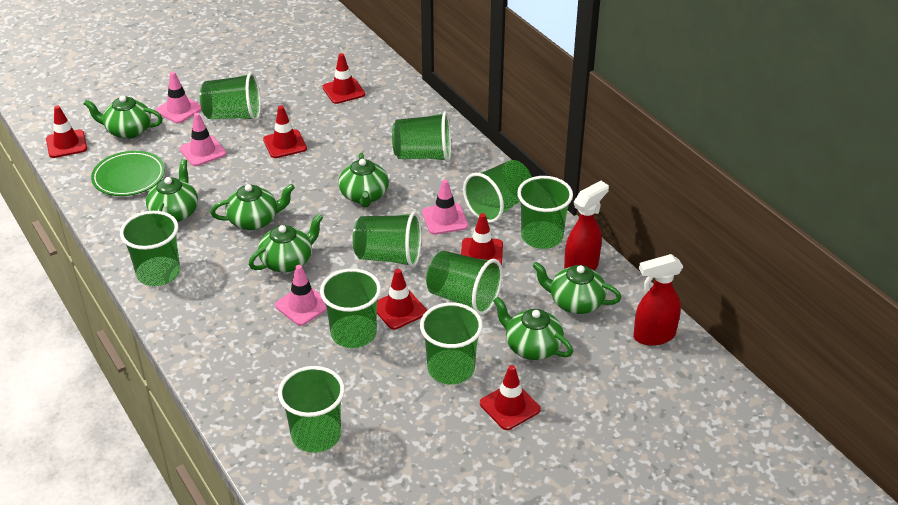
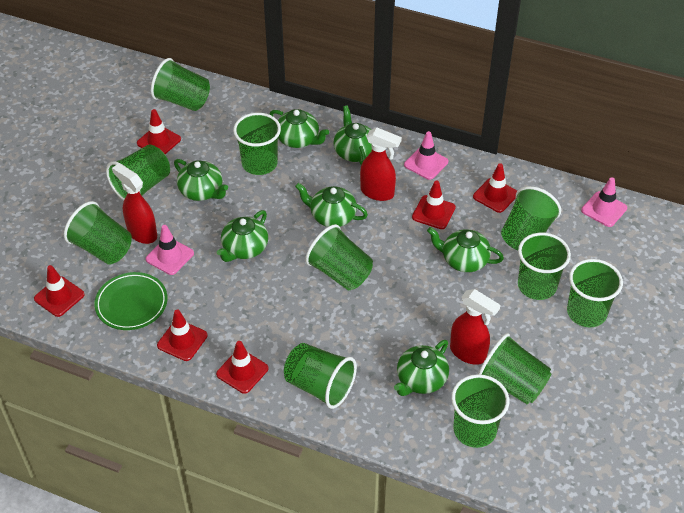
green cup: [120,211,180,286] [200,72,261,121] [278,366,345,453] [320,268,381,348] [353,212,422,268] [392,111,451,162] [420,302,483,385] [426,251,503,315] [463,160,532,223] [517,176,573,249] = 10 -> [64,201,132,265] [106,145,170,201] [151,58,210,111] [233,113,281,175] [284,343,357,409] [305,224,373,290] [451,374,509,448] [478,333,551,404] [501,186,561,250] [518,233,571,300] [567,259,623,327] = 11
pink traffic cone: [156,72,202,123] [179,113,226,166] [275,265,327,326] [422,179,468,235] = 4 -> [146,225,194,275] [404,131,448,180] [581,177,627,227] = 3
red spray bottle: [564,181,609,271] [633,254,683,346] = 2 -> [112,163,157,244] [360,127,401,201] [450,289,501,365] = 3

